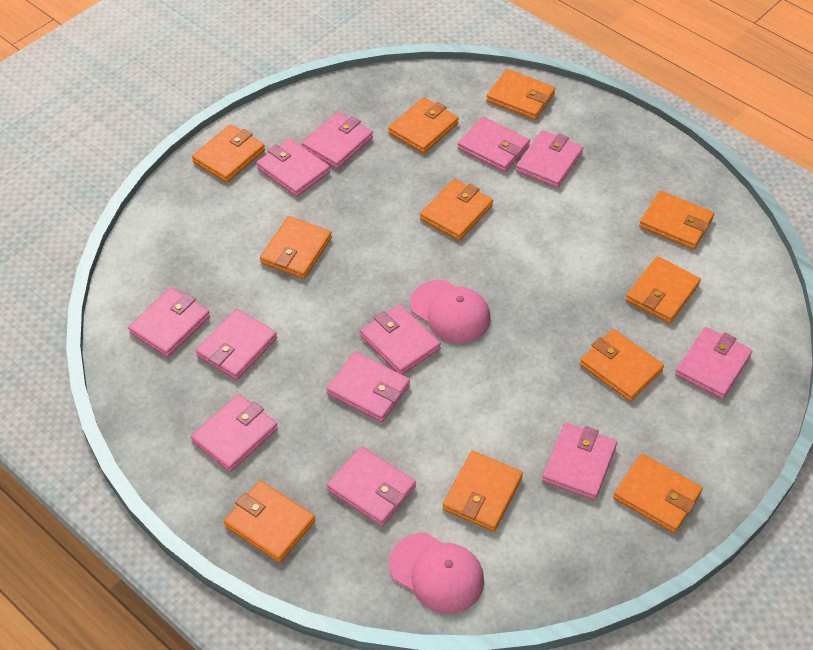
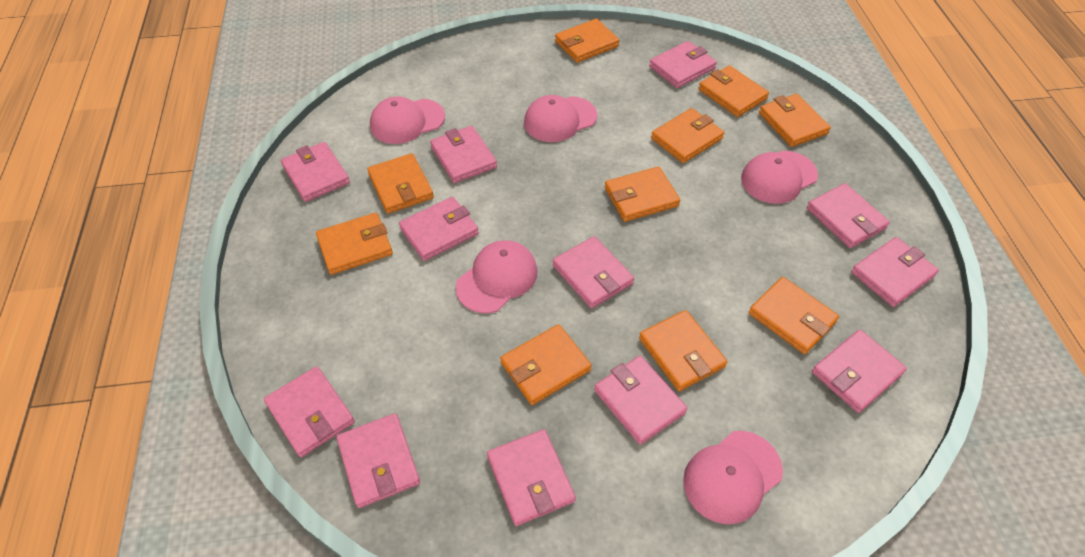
orange wallet: [192,124,265,183] [224,480,315,563] [260,216,332,279] [388,97,459,154] [420,179,493,241] [443,451,523,532] [486,69,555,120] [580,329,664,402] [613,454,703,533] [626,256,701,324] [639,191,714,250] = 11 -> [316,213,393,275] [367,153,434,214] [500,324,591,405] [555,19,619,63] [605,166,680,222] [639,310,727,391] [651,108,724,163] [699,65,769,117] [749,277,839,354] [759,94,831,147] = 10
pink cap: [389,533,484,614] [410,280,490,343] = 2 -> [370,97,445,144] [456,240,538,313] [524,95,597,142] [683,431,783,524] [741,151,818,204] = 5

